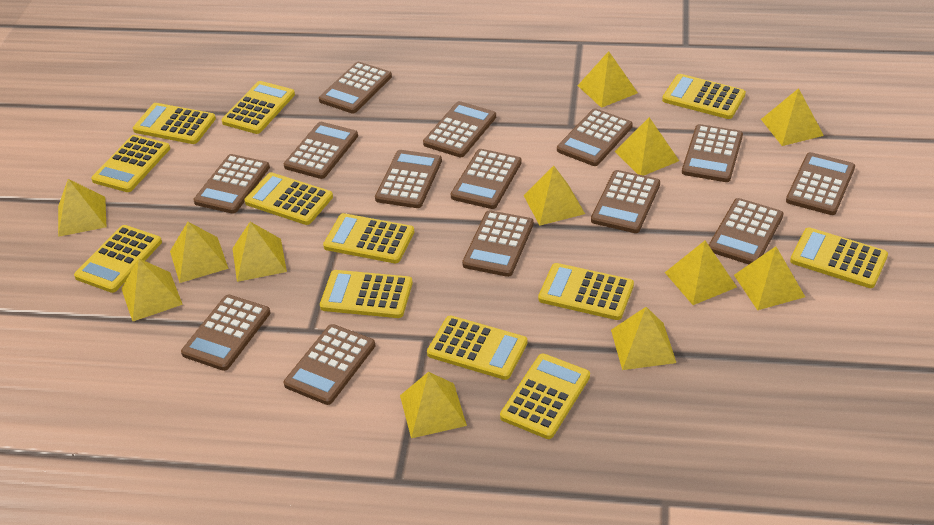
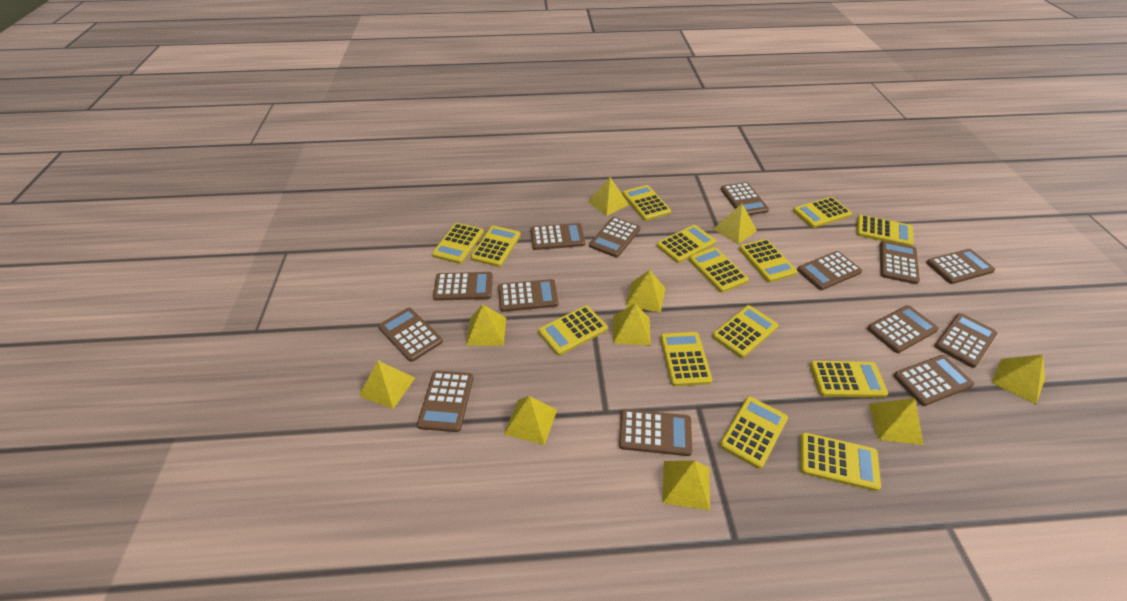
yellow calculator: [74,225,162,293] [91,135,170,192] [133,103,216,144] [222,81,295,134] [244,173,333,225] [320,270,413,318] [323,213,414,263] [427,315,527,380] [500,354,590,439] [538,263,634,320] [662,74,746,119] [790,227,888,288] = 12 -> [432,223,484,264] [470,226,521,267] [538,306,608,355] [622,185,671,221] [657,225,716,263] [660,332,712,386] [689,247,749,293] [712,305,778,358] [720,396,788,469] [739,239,797,282] [793,197,852,228] [800,432,881,491] [810,361,888,398] [857,215,914,246] = 14
yellow pyramid: [58,179,107,237] [121,259,183,321] [170,222,229,283] [232,222,287,282] [400,372,467,438] [524,166,585,226] [577,51,638,108] [611,307,676,370] [615,117,679,176] [665,241,737,305] [734,246,805,310] [761,88,824,146] = 12 -> [359,361,415,409] [466,305,506,346] [504,396,557,445] [588,177,629,216] [613,304,651,346] [626,270,665,313] [662,461,710,510] [713,204,757,244] [869,398,924,445] [991,354,1045,404] = 10

